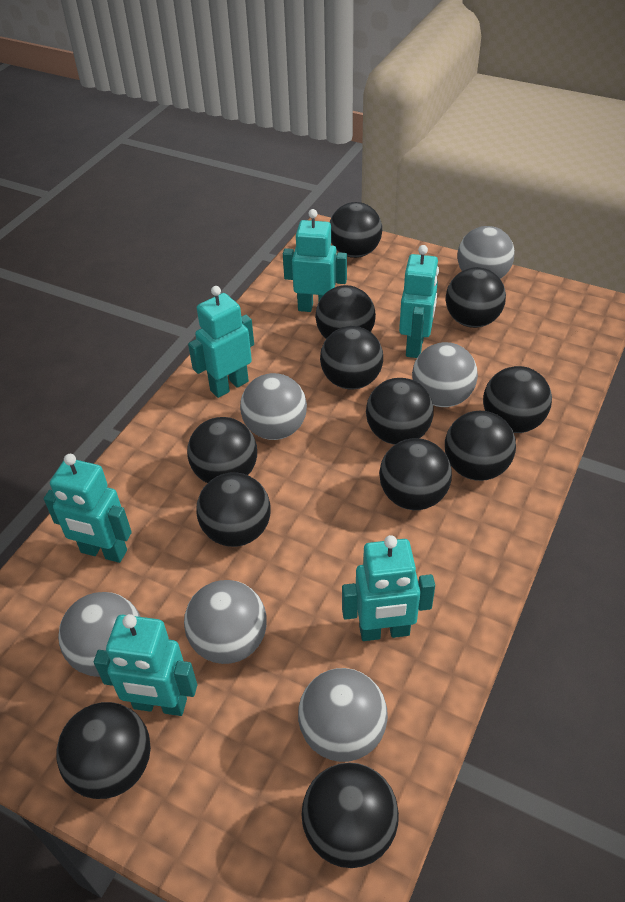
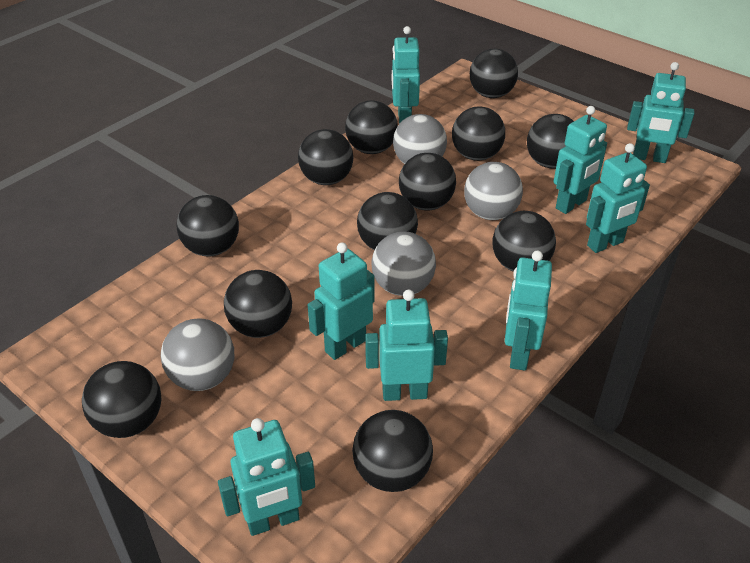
grey ball: [58,592,141,677] [184,580,267,664] [240,373,307,440] [298,668,388,762] [412,342,478,407] [457,226,515,279] = 6 -> [161,318,234,391] [371,231,436,296] [393,114,447,164] [464,162,523,220] = 4
turquoise robot: [44,454,132,563] [94,614,197,716] [188,286,254,398] [283,209,347,312] [342,535,435,641] [399,245,439,358] = 6 -> [218,418,315,536] [308,243,374,360] [365,290,448,401] [392,26,420,124] [505,250,552,370] [554,106,607,214] [586,143,650,253] [627,62,694,163] = 8

